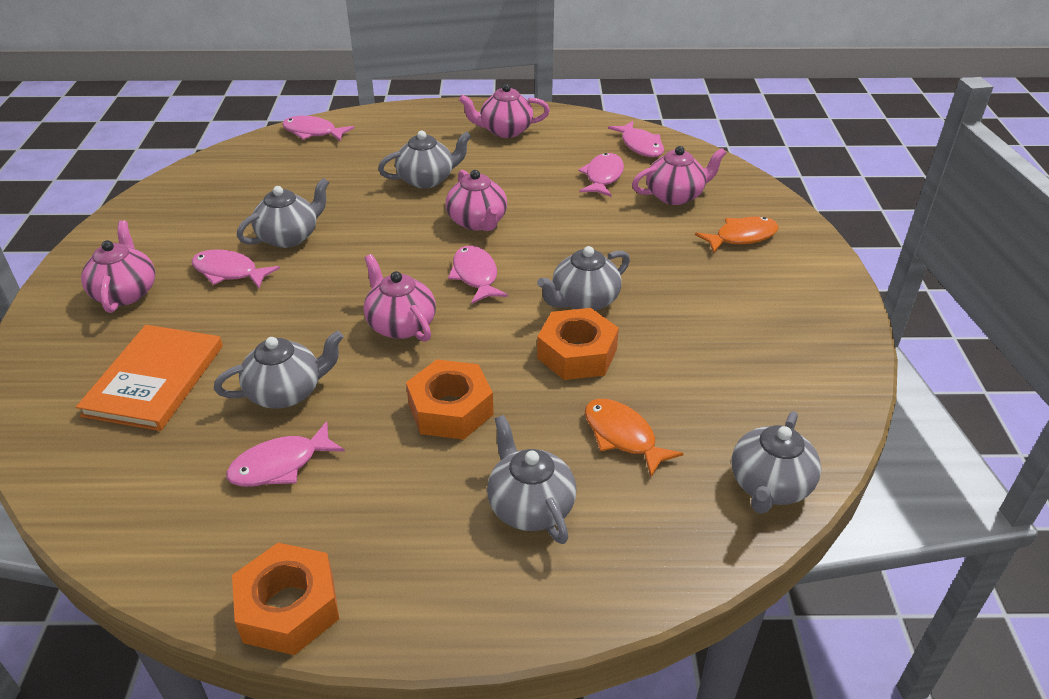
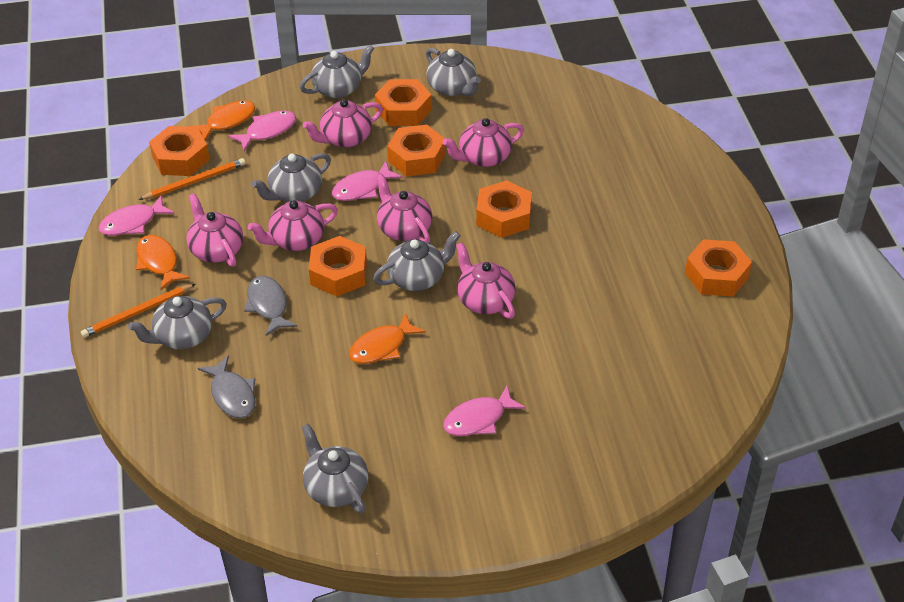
grey fish: none = 0 -> [198,355,255,418] [244,276,297,336] = 2
orange book: [76,325,223,431] = 1 -> none = 0
orange fish: [585,399,684,477] [695,217,779,254] = 2 -> [136,235,190,290] [189,100,255,141] [349,313,426,364] = 3
orange nut: [232,543,339,655] [406,360,494,440] [537,308,619,380] = 3 -> [149,126,210,176] [309,236,367,297] [375,79,432,126] [387,125,446,177] [476,180,532,238] [685,239,752,297] = 6
orange pencil: none = 0 -> [81,284,196,338] [138,158,245,200] = 2
pink fish: [192,249,280,288] [226,421,345,487] [282,116,354,142] [448,246,508,304] [578,153,624,197] [608,121,664,157] = 6 -> [98,195,174,236] [228,111,296,151] [332,161,402,201] [443,386,526,436] = 4
pink teapot: [81,220,155,313] [364,254,436,342] [446,170,507,231] [459,84,550,138] [632,146,727,205] = 5 -> [186,193,243,267] [248,200,338,251] [303,99,383,148] [376,173,432,243] [443,118,524,167] [456,242,516,319] = 6

